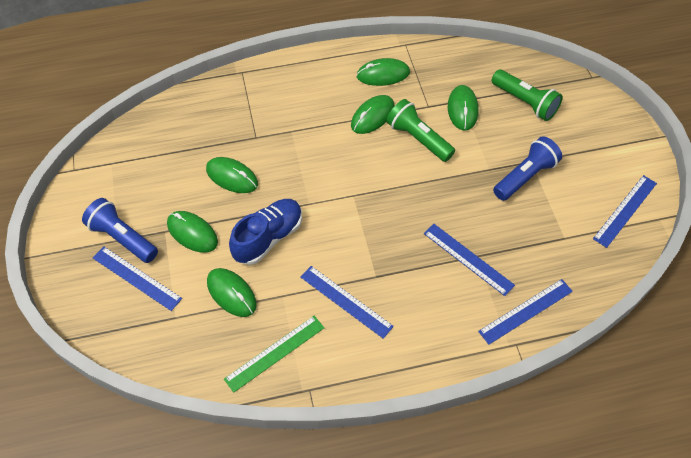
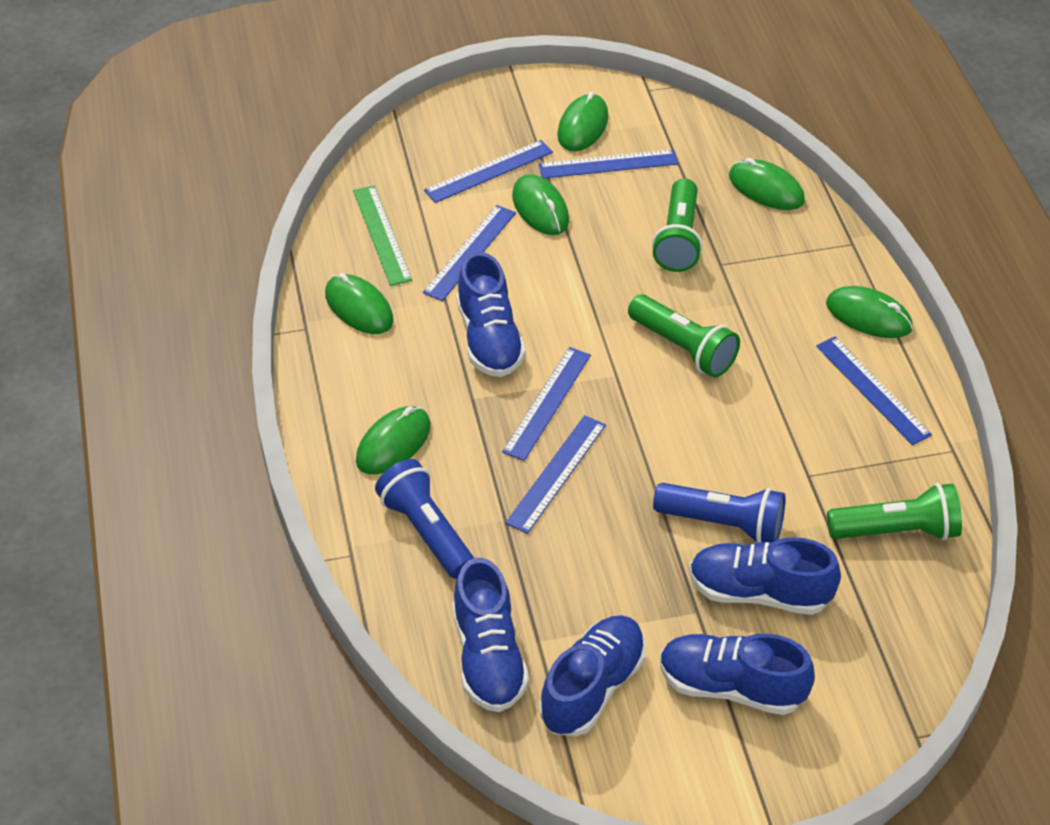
blue ruler: [93,247,182,311] [301,266,394,339] [424,224,515,296] [478,279,573,345] [593,175,657,248] = 5 -> [423,205,516,301] [424,140,553,203] [502,347,591,461] [505,415,606,534] [538,149,678,178] [816,337,932,445] = 6
blue shoe: [229,199,302,265] = 1 -> [453,558,529,712] [457,252,526,377] [539,615,646,736] [660,633,815,715] [689,537,841,615] = 5
green flashlight: [386,99,455,162] [492,69,563,121] = 2 -> [628,295,740,378] [652,178,703,272] [827,483,962,540] = 3

